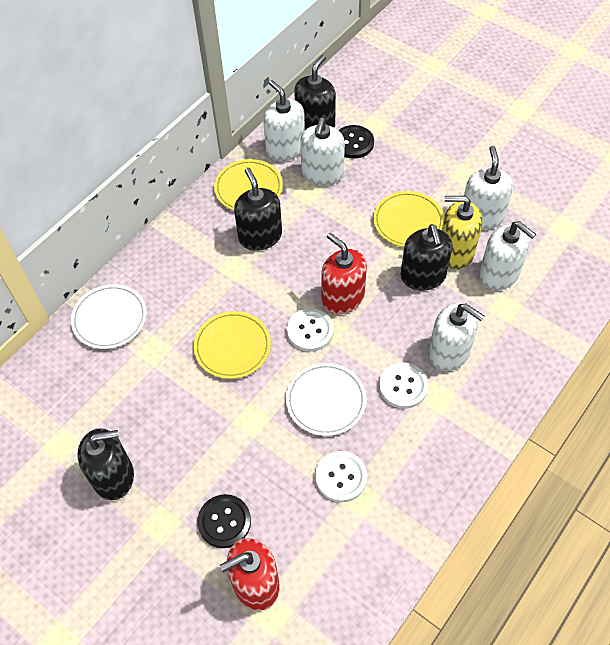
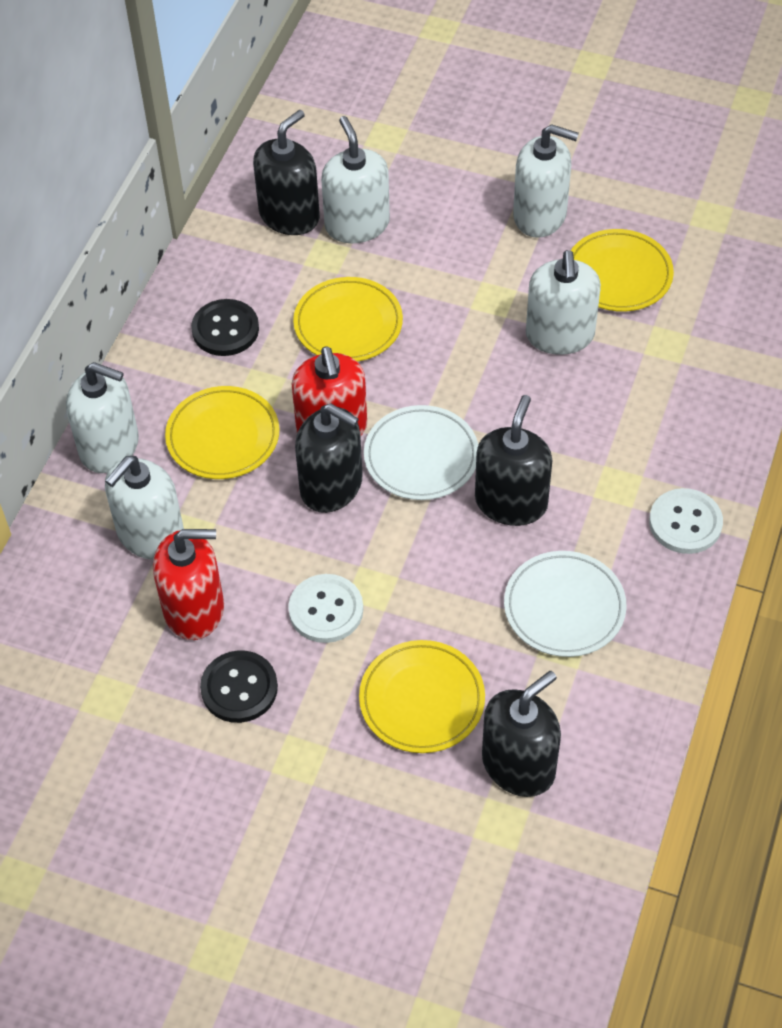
white button: [287,309,334,352] [315,451,367,502] [379,362,428,409] = 3 -> [288,574,363,643] [649,488,723,554] = 2
yellow plate: [194,311,271,379] [214,159,283,210] [373,191,444,247] = 3 -> [165,386,279,479] [293,277,403,362] [359,640,485,753] [571,229,674,312] = 4
yellow soap dispenser: [442,196,482,269] = 1 -> none = 0

